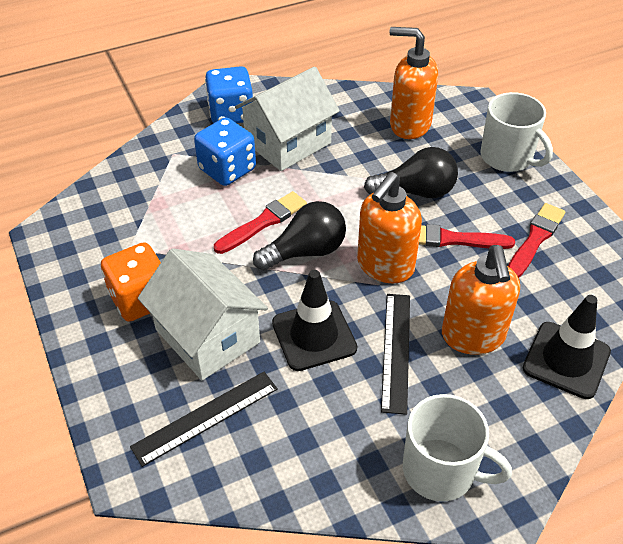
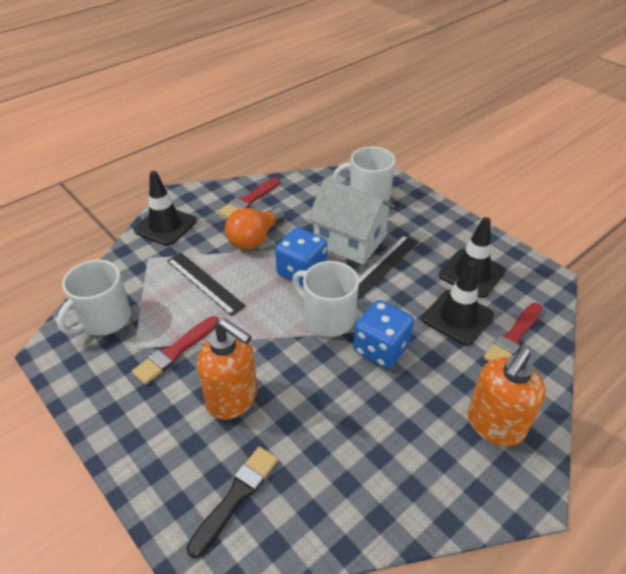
black brush: none = 0 -> [187,447,278,558] = 1
black light bulb: [253,201,346,271] [364,147,458,198] = 2 -> none = 0
black traffic cone: [272,270,357,371] [523,295,611,399] = 2 -> [134,171,197,246] [422,261,494,346] [439,217,505,298] = 3
orange dice: [101,243,161,322] = 1 -> none = 0
orange light bulb: none = 0 -> [225,207,285,250] = 1
orange soap dispenser: [357,172,422,284] [390,27,438,139] [442,245,520,355] = 3 -> [197,318,257,420] [467,348,546,446] = 2
white house: [138,248,268,380] [235,67,340,171] = 2 -> [308,179,395,265] = 1
white mug: [403,394,512,502] [480,92,553,172] = 2 -> [57,260,131,336] [292,261,359,337] [333,147,396,201] = 3

